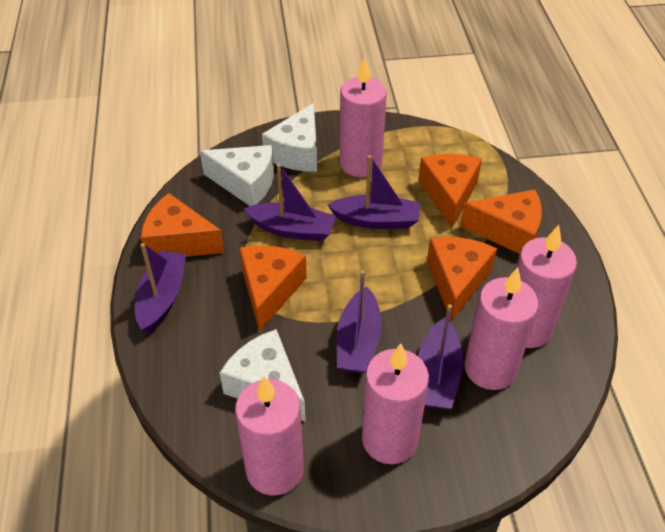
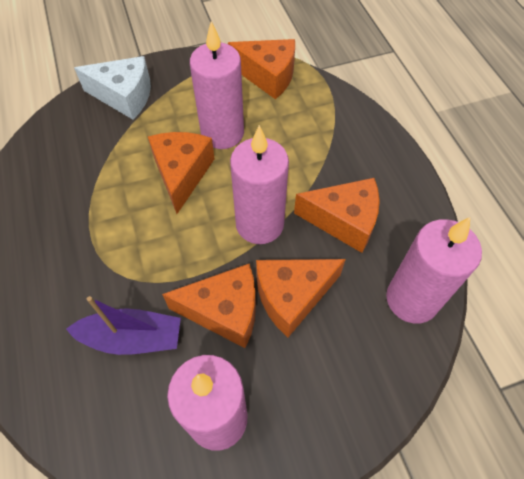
pink candle: [235,376,304,495] [340,57,387,177] [362,343,429,464] [464,267,539,390] [516,225,577,348] = 5 -> [167,355,247,451] [190,21,244,149] [230,125,289,244] [386,217,482,323] = 4
purple boat: [135,243,186,333] [244,164,336,241] [327,155,420,229] [337,270,382,373] [418,304,463,409] = 5 -> [66,296,181,355] = 1
white cheese: [200,145,274,206] [220,329,306,422] [262,103,317,172] = 3 -> [74,56,151,120] = 1

